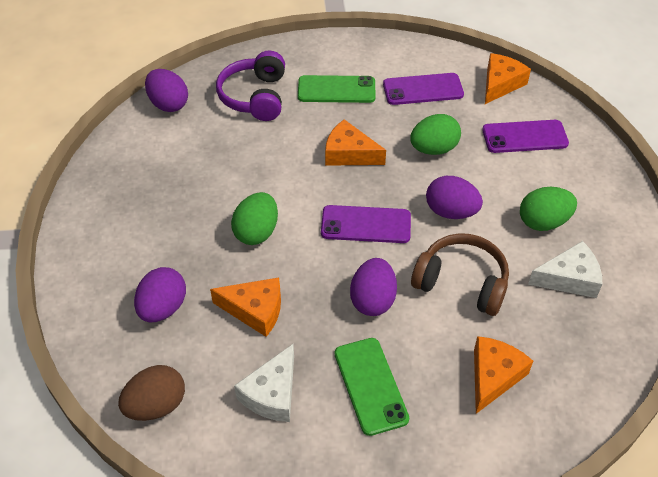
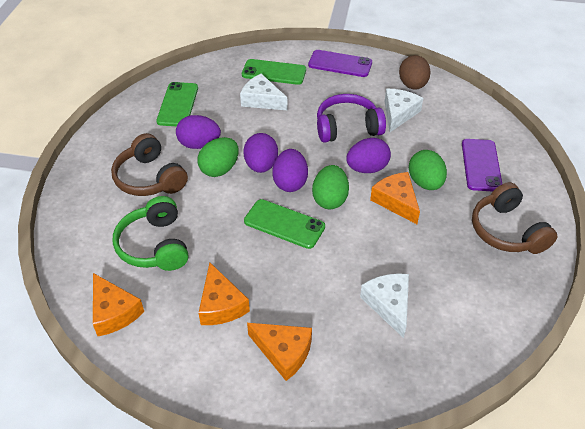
brown headphones: [411,233,509,316] = 1 -> [111,133,188,196] [472,182,557,254] = 2
green headphones: none = 0 -> [113,196,188,271] = 1
green phone: [298,75,376,103] [334,338,409,436] = 2 -> [156,82,198,126] [242,59,306,85] [244,199,325,249] = 3
purple phone: [321,205,411,243] [383,73,464,105] [482,120,569,153] = 3 -> [308,50,372,77] [462,139,502,191] = 2
white cheese: [234,344,294,422] [528,241,602,298] = 2 -> [240,74,287,110] [360,273,409,338] [385,89,423,132] = 3

